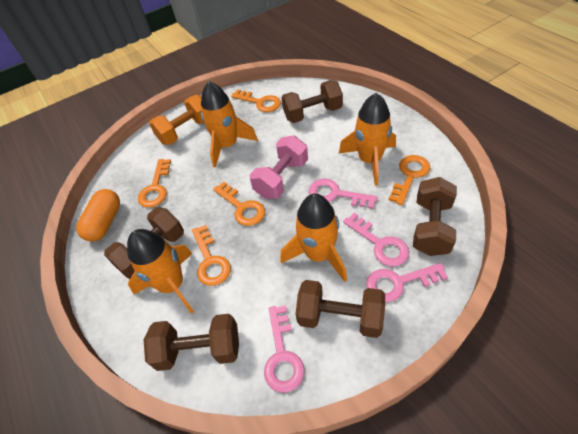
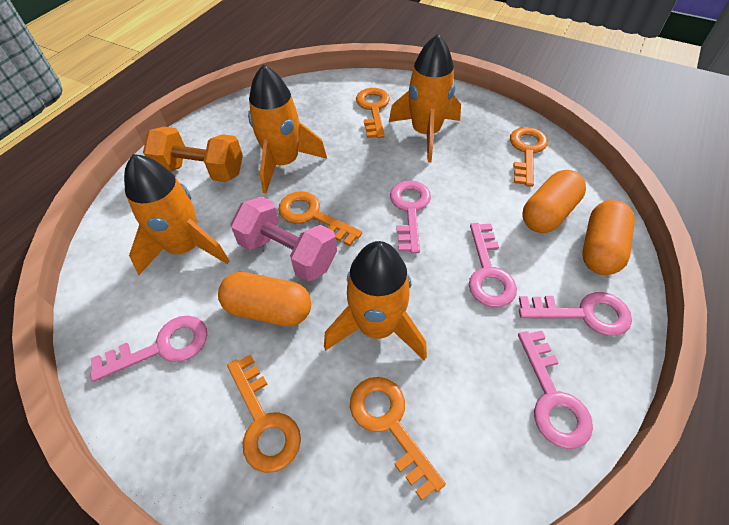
brown dumbbell: [104,207,184,279] [144,314,239,371] [281,80,343,123] [295,280,385,338] [413,177,457,256] = 5 -> none = 0
orange capsule: [76,189,120,242] = 1 -> [218,272,311,326] [522,170,586,233] [582,200,635,275] = 3
pink key: [264,305,305,393] [309,179,378,209] [343,213,409,266] [366,263,448,302] = 4 -> [90,315,207,382] [390,180,431,253] [469,223,517,307] [518,331,593,449] [519,292,632,336] = 5

